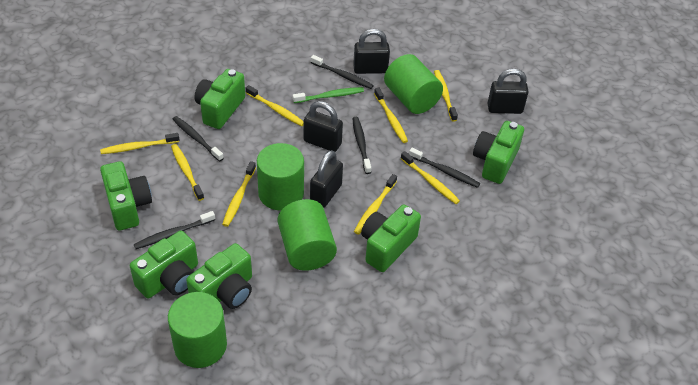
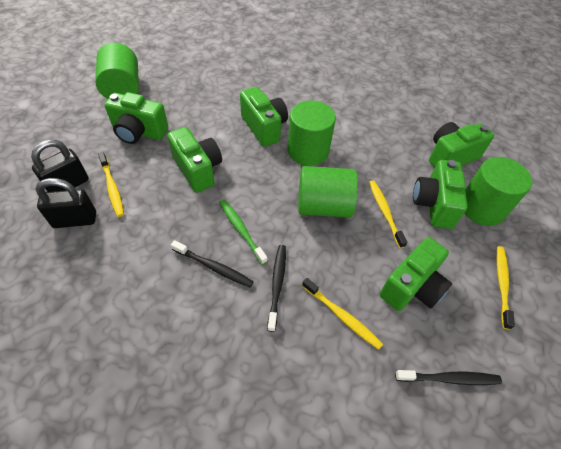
black padlock: [304,101,343,152] [310,150,343,208] [353,29,390,74] [488,69,528,114] = 4 -> [31,140,89,192] [35,178,96,228] = 2
black toothbrush: [133,211,215,249] [173,116,224,162] [311,55,374,89] [352,117,371,174] [409,148,480,188] = 5 -> [171,240,254,287] [267,245,286,332] [395,370,502,385] = 3
yellow toothbrush: [100,133,179,154] [171,144,204,201] [222,161,256,227] [246,85,304,126] [354,174,397,235] [374,88,408,143] [400,151,460,204] [434,70,458,122] = 8 -> [98,153,124,217] [302,278,383,350] [369,180,407,248] [497,246,515,330] = 4

